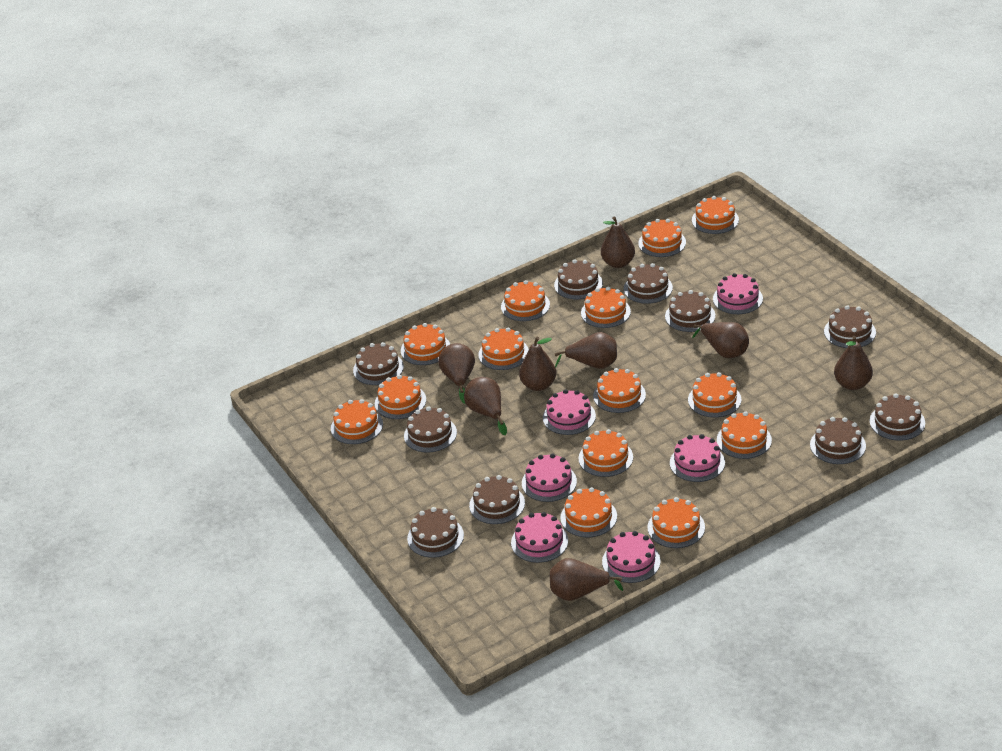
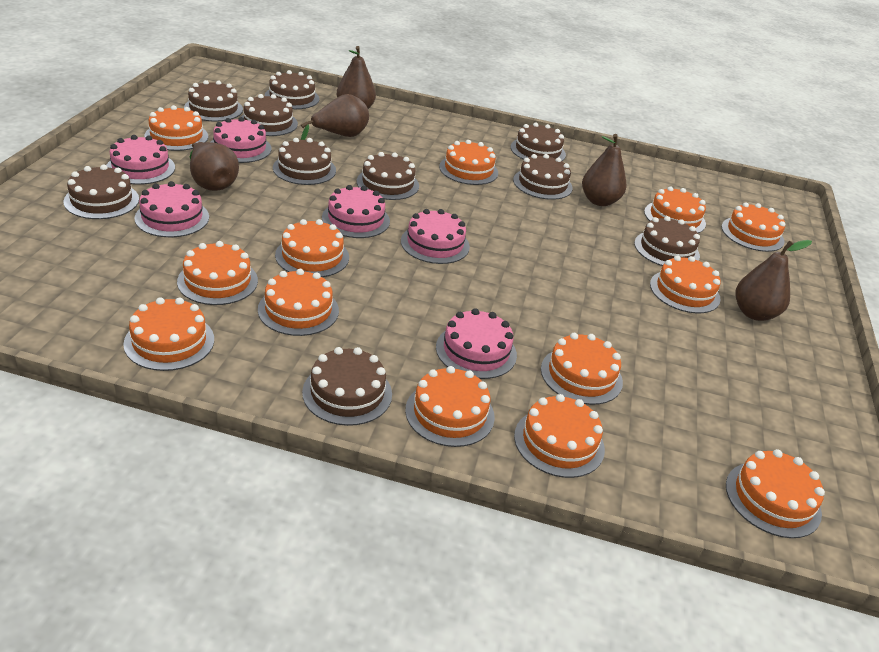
brown pear: [438,343,475,404] [464,377,507,435] [519,337,556,391] [550,558,623,601] [555,332,617,369] [601,217,635,268] [692,322,749,358] [834,336,873,390] = 8 -> [190,142,239,191] [301,94,369,140] [336,46,376,109] [582,134,626,206] [736,240,812,321] = 5
orange cake: [331,399,383,444] [375,375,426,419] [401,323,450,365] [478,328,529,370] [501,280,550,321] [560,487,617,537] [579,429,633,477] [581,287,631,328] [593,368,646,413] [638,219,686,257] [647,497,705,548] [688,372,741,418] [692,196,739,234] [717,411,772,459] = 14 -> [123,297,214,371] [144,105,208,151] [177,241,258,305] [258,269,339,336] [275,219,349,277] [405,366,495,447] [439,140,498,185] [514,394,605,478] [541,333,623,405] [644,186,706,233] [650,255,721,313] [721,202,785,252] [726,449,825,538] = 13

